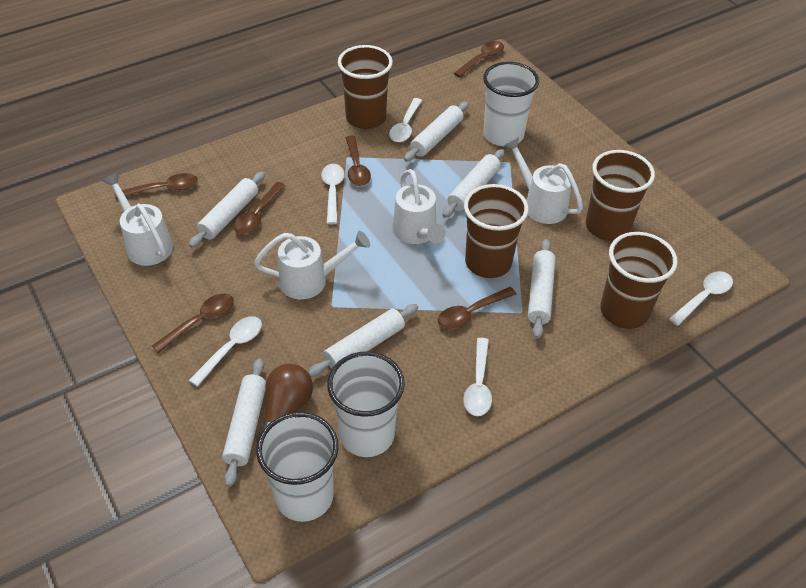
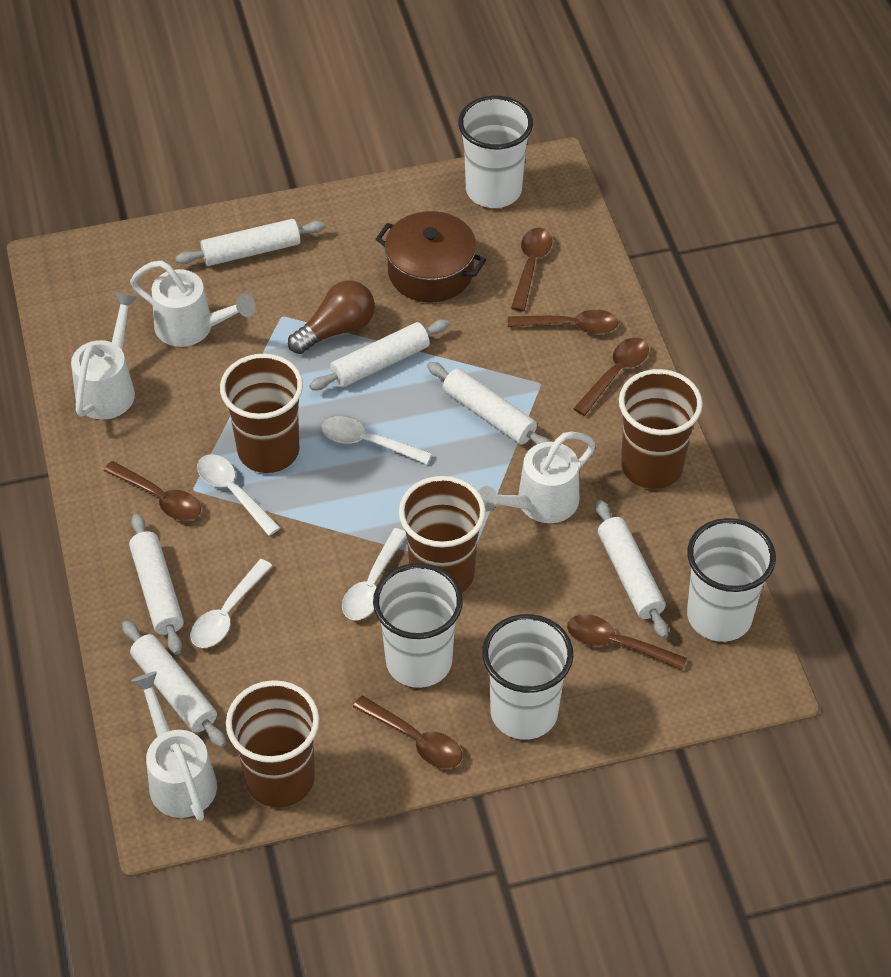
brown pot: none = 0 -> [376,211,486,302] = 1
white cup: [256,412,339,522] [327,351,405,457] [483,62,539,146] = 3 -> [373,563,463,688] [458,96,533,208] [482,614,573,740] [687,518,776,642] = 4
white spoon: [189,316,262,387] [321,164,344,224] [389,98,422,142] [463,338,492,416] [669,271,733,326] = 5 -> [191,559,272,648] [197,454,280,536] [321,416,432,464] [342,528,406,620] = 4

